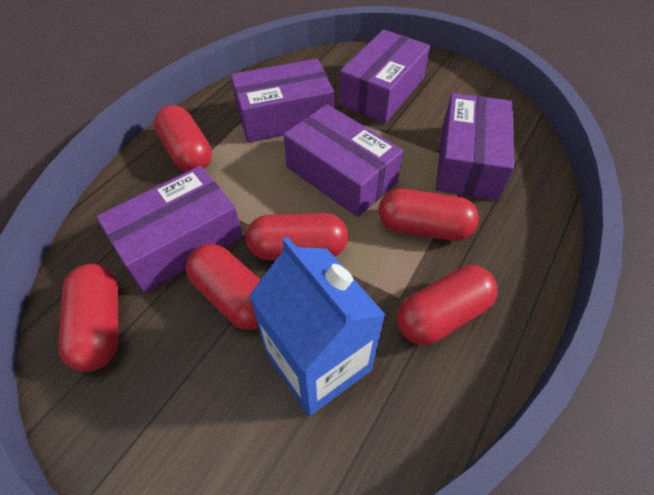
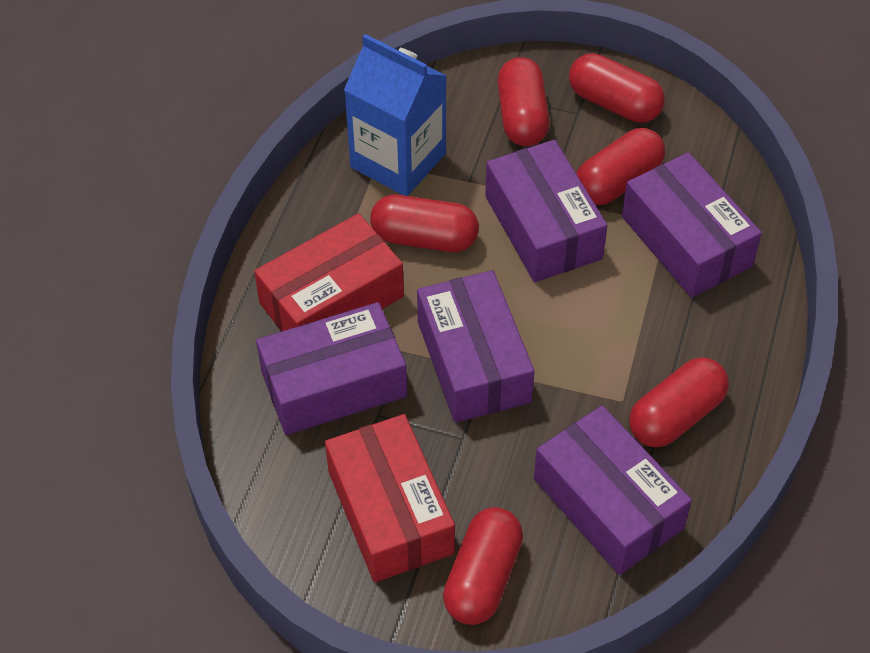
red box: none = 0 -> [254,213,404,331] [325,414,455,582] = 2

